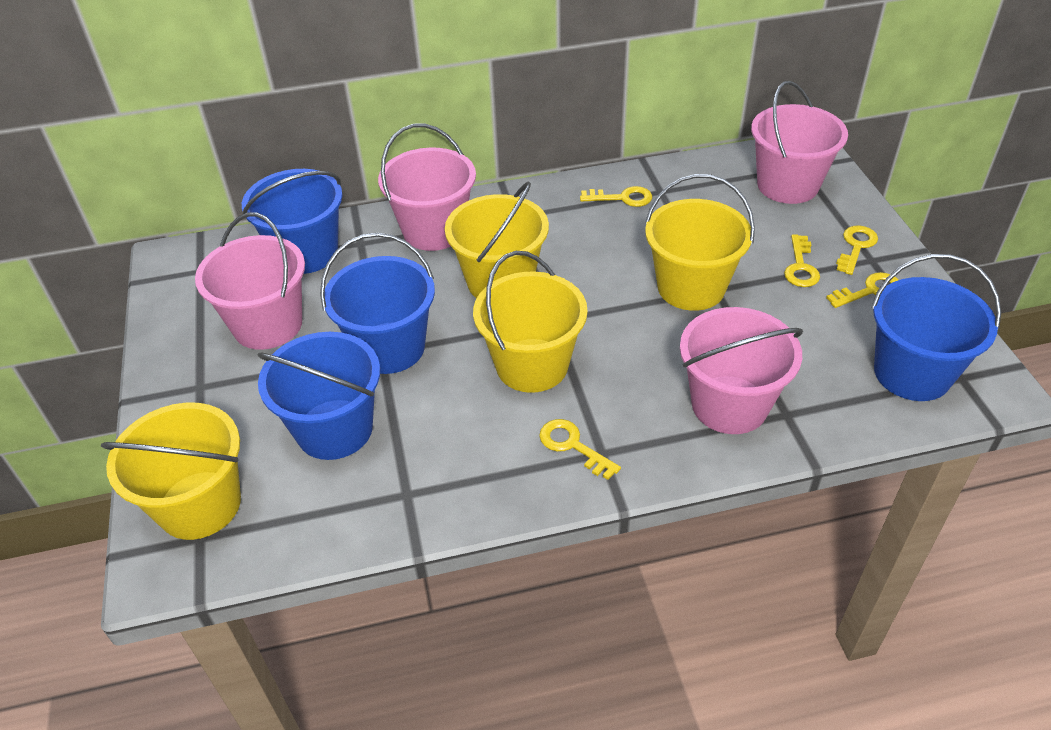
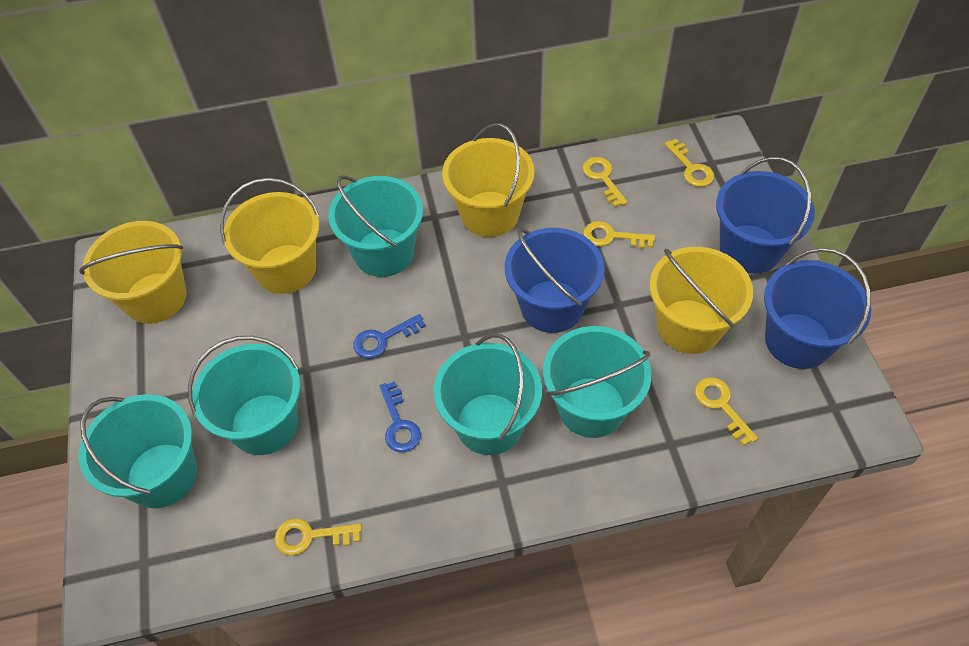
blue bucket: [242,169,343,274] [257,332,380,460] [320,233,435,374] [871,254,1001,401] = 4 -> [505,228,605,333] [716,157,815,274] [764,248,871,369] = 3
blue key: none = 0 -> [353,314,426,359] [380,381,421,452] = 2
pink bucket: [195,212,305,350] [378,124,476,251] [680,307,803,434] [751,81,848,204] = 4 -> none = 0
turquoise bucket: none = 0 -> [79,394,197,508] [188,336,301,455] [328,175,423,277] [433,334,542,455] [543,326,652,438] = 5

